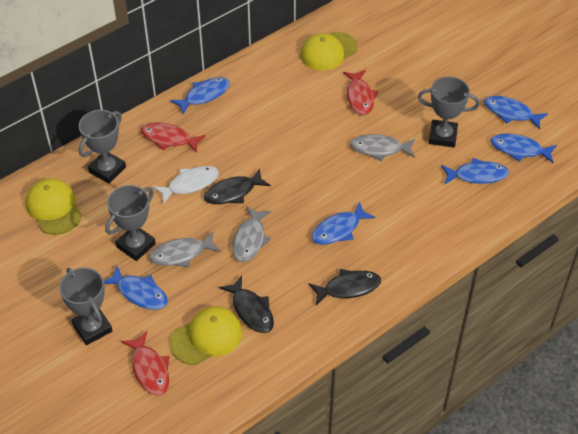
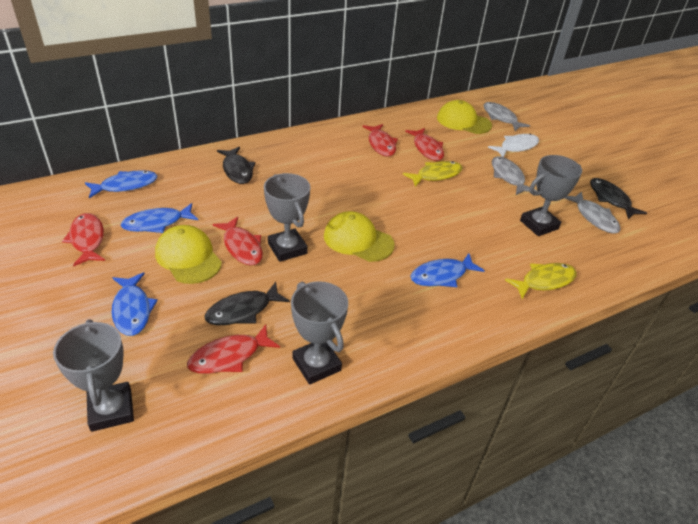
blue fish: [104,266,168,310] [170,77,230,114] [312,202,375,245] [441,158,509,184] [484,96,548,130] [490,133,557,163] = 6 -> [85,170,158,198] [112,272,158,336] [120,203,198,233] [410,253,485,287] = 4
red fish: [121,331,169,396] [141,122,206,153] [343,70,378,115] = 3 -> [62,213,105,266] [187,324,280,374] [213,217,263,265] [362,124,398,157] [405,128,444,161] = 5
yellow fish: none = 0 -> [403,161,463,187] [505,263,577,299] = 2

